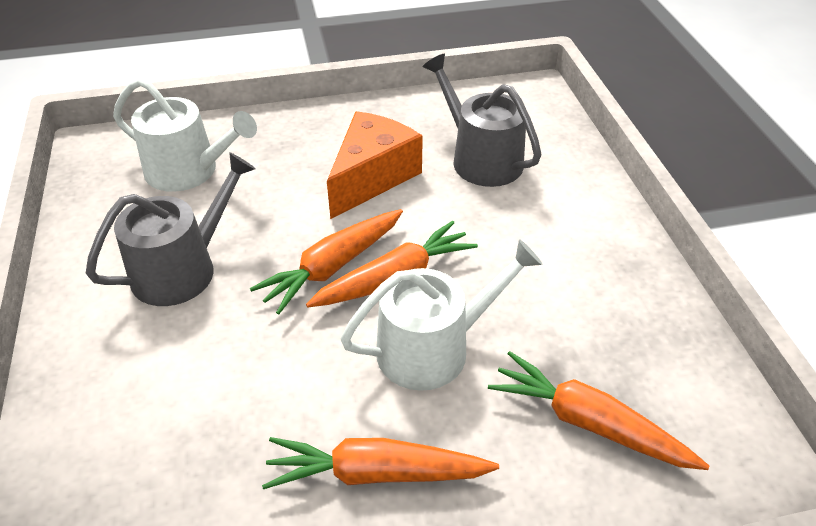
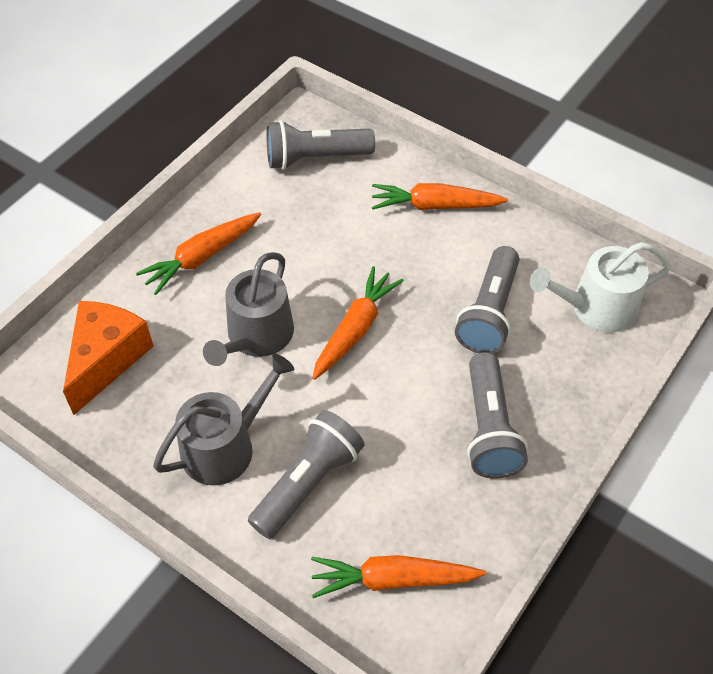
grey flashlight: none = 0 -> [248,410,364,539] [266,120,375,170] [455,246,519,354] [467,352,528,479] = 4
white watering can: [113,78,257,192] [340,239,543,391] = 2 -> [530,242,671,332] = 1

